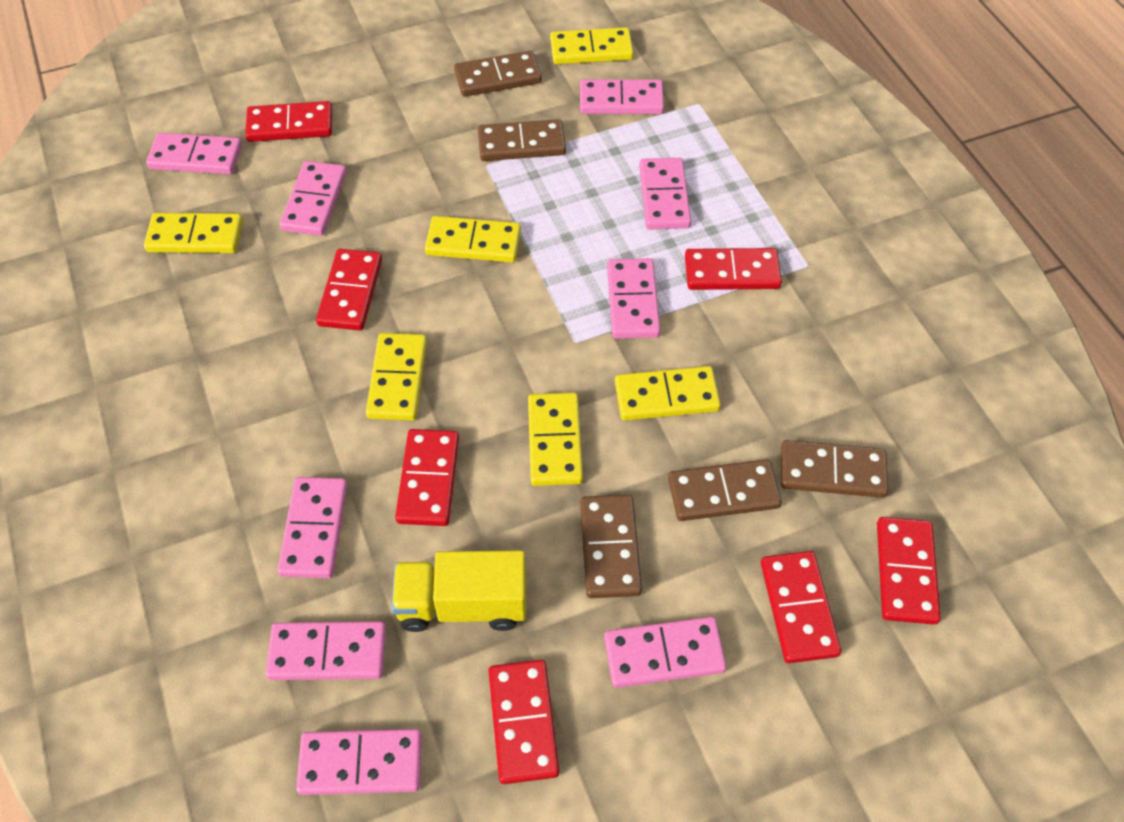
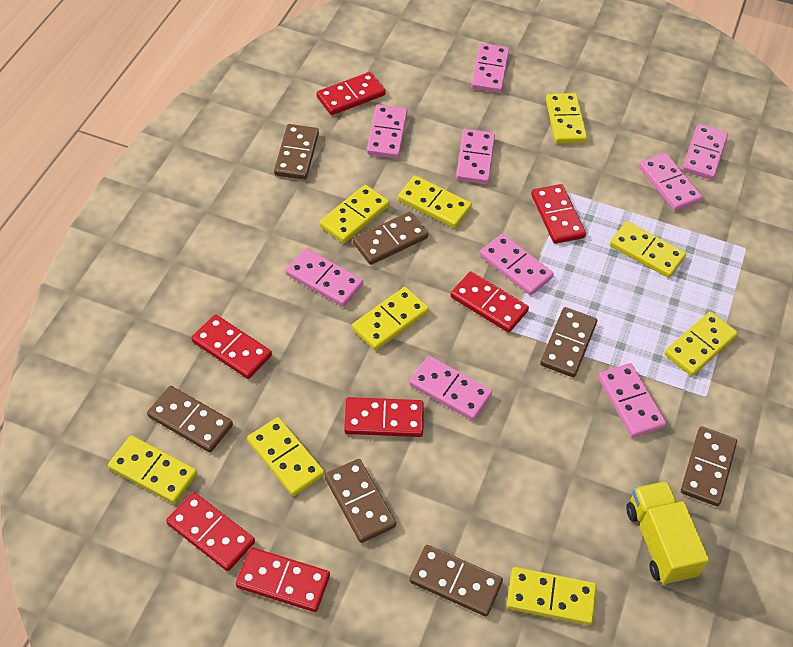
brown domino: [454,51,542,97] [478,119,566,161] [580,495,642,598] [668,459,782,521] [781,440,888,498] = 5 -> [147,386,233,452] [274,124,319,180] [325,459,396,543] [353,212,428,265] [409,545,503,617] [540,307,597,377] [681,426,737,506] = 7
yellow domino: [144,213,243,253] [366,333,427,421] [425,216,521,262] [528,393,583,486] [550,27,634,64] [615,366,721,421] = 6 -> [108,435,197,504] [247,417,325,496] [320,185,389,243] [352,287,429,351] [398,176,472,228] [507,567,597,625] [546,93,587,143] [610,221,686,278] [664,311,738,376] = 9

